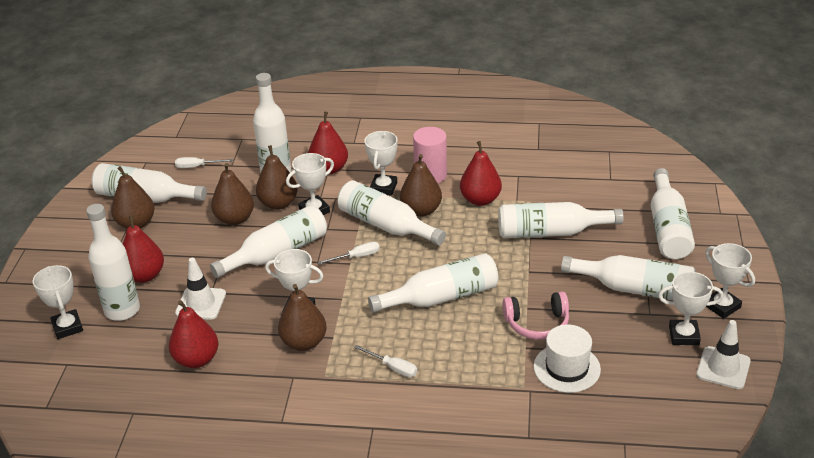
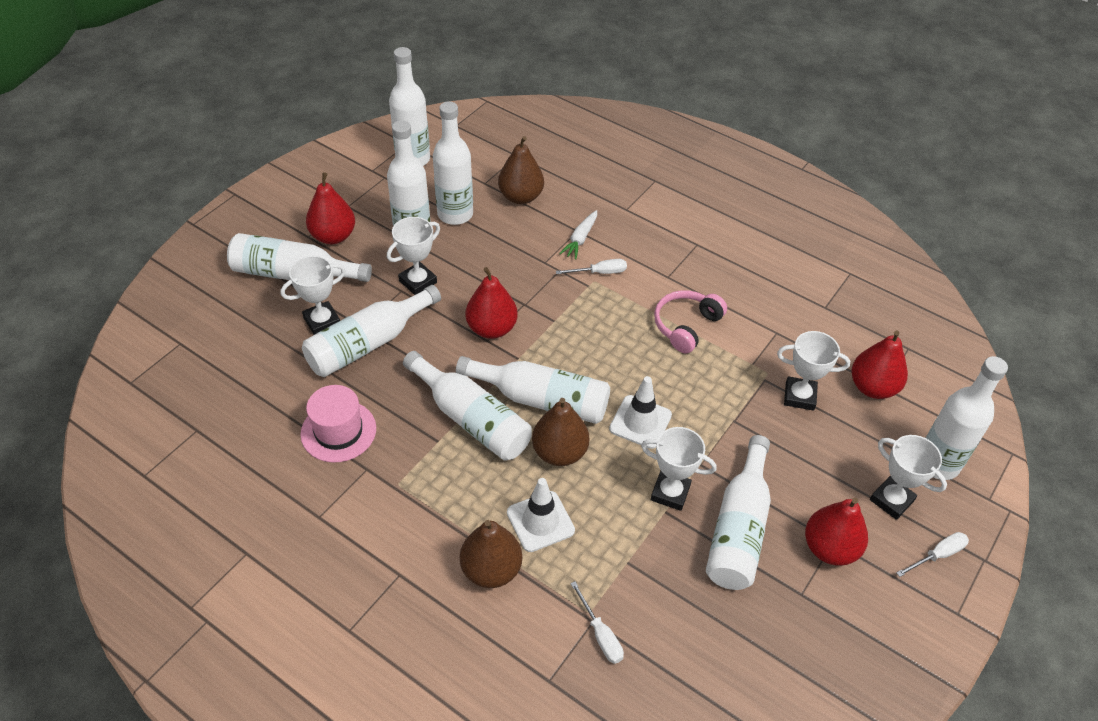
brown pear: [111,166,155,229] [211,163,254,225] [256,145,298,210] [278,284,327,351] [400,154,442,217] = 5 -> [460,520,522,588] [498,136,544,204] [532,398,589,466] = 3
pink cylinder: [413,127,447,183] = 1 -> none = 0
pink hat: none = 0 -> [301,385,376,463] = 1
white carrot: none = 0 -> [559,210,597,260] = 1
white hat: [534,325,601,393] = 1 -> none = 0
white trophy: [33,265,83,339] [265,249,324,313] [286,153,334,215] [364,131,398,196] [658,272,724,345] [705,243,755,319] = 6 -> [281,256,346,335] [387,217,440,295] [641,427,717,511] [777,331,850,411] [870,435,947,520] = 5

